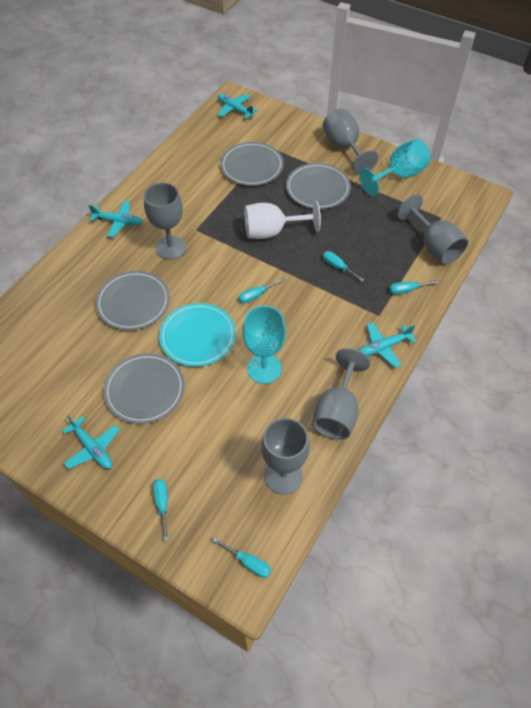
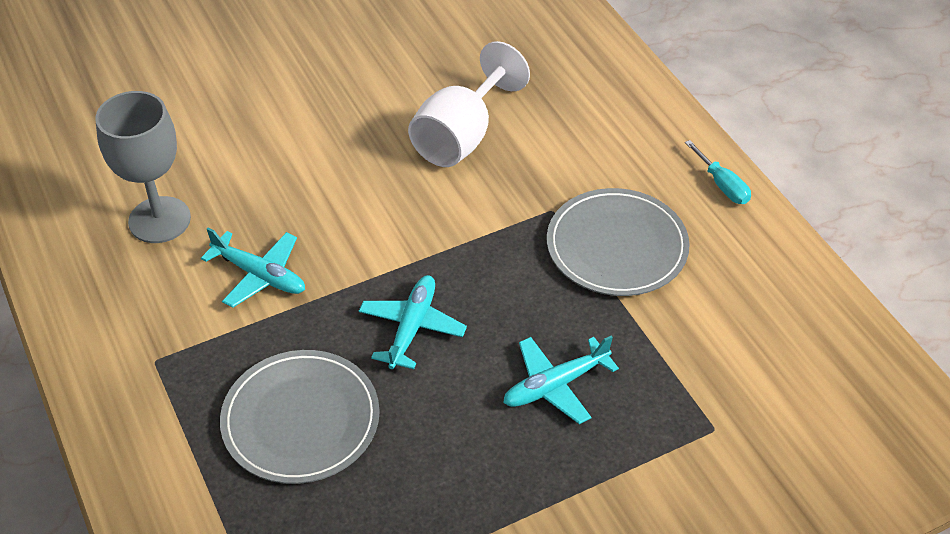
grey goblet: [144,182,186,260] [261,418,310,495] [312,348,370,440] [323,108,378,174] [397,194,468,264] = 5 -> [95,91,191,243] = 1
grey plate: [95,271,170,330] [103,353,185,424] [220,142,284,186] [286,163,351,209] = 4 -> [220,350,380,484] [547,188,690,296] = 2
turquoise goblet: [242,306,286,384] [359,139,431,196] = 2 -> none = 0
turquoise plane: [62,415,120,469] [88,201,143,237] [218,94,258,119] [359,322,417,368] = 4 -> [201,227,305,308] [359,275,467,369] [503,336,619,424] = 3
turquoise plate: [159,303,236,367] = 1 -> none = 0
turquoise screwdriver: [153,479,169,541] [213,537,271,578] [239,278,285,304] [323,251,364,281] [389,280,440,295] = 5 -> [685,140,751,204] = 1

